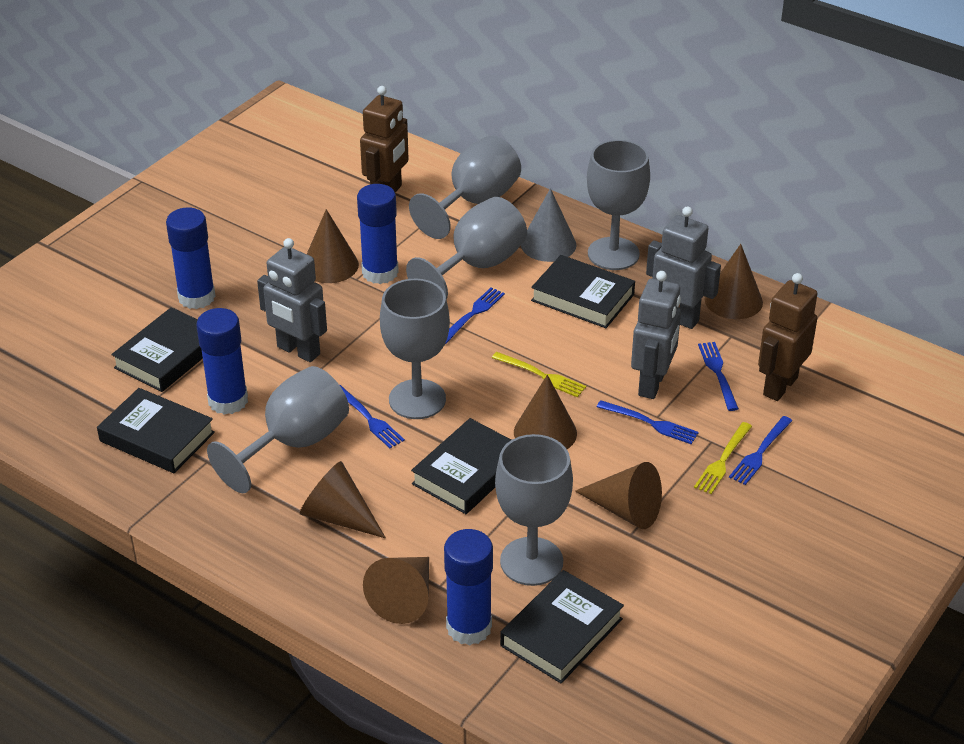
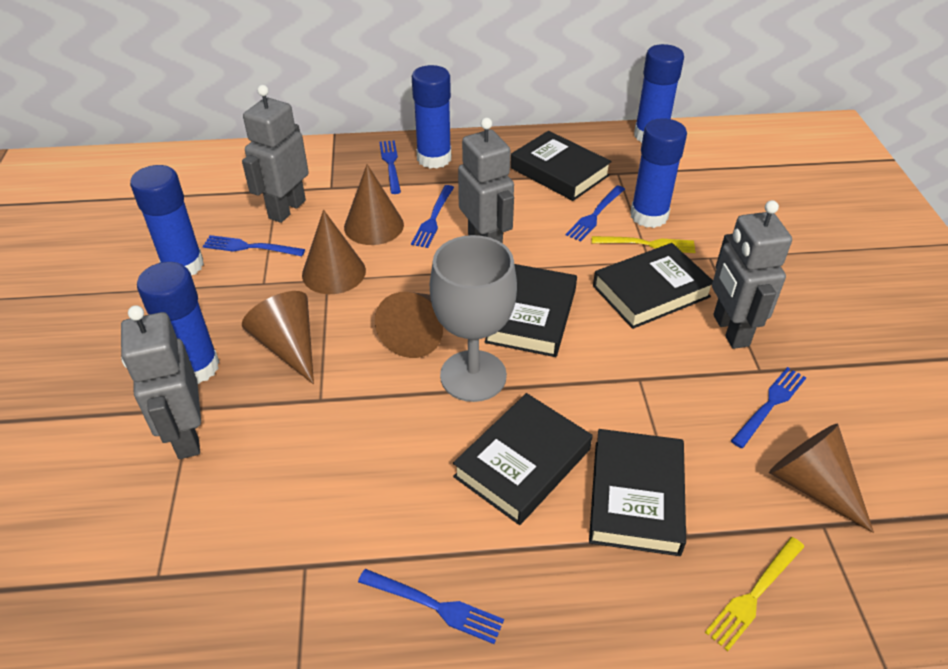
blue fork: [340,385,405,448] [445,287,505,344] [597,400,699,444] [698,342,739,411] [729,416,792,485] = 5 -> [203,235,305,256] [358,569,504,644] [379,140,401,194] [411,185,454,248] [566,185,625,242] [731,367,807,448] = 6
blue glue stick: [166,208,215,309] [196,308,248,415] [357,184,399,284] [444,529,493,645] = 4 -> [130,165,204,276] [137,262,219,384] [412,65,451,169] [630,118,687,228] [634,44,684,143] = 5
brown cone: [300,461,386,538] [307,209,359,283] [363,557,429,624] [514,375,577,449] [575,462,662,529] [704,244,763,319] = 6 -> [242,291,314,384] [302,210,366,294] [344,164,404,245] [375,292,443,358] [769,424,874,533] = 5
brown robot: [360,86,409,192] [758,273,817,401] = 2 -> none = 0
grey cone: [521,188,577,262] = 1 -> none = 0
grey goblet: [207,366,349,493] [380,279,450,419] [406,197,527,299] [409,136,521,239] [495,434,573,586] [587,140,650,270] = 6 -> [430,235,517,402] = 1
grey robot: [257,238,327,362] [631,271,681,399] [646,206,721,329] = 3 -> [121,305,201,459] [242,85,309,223] [458,118,514,243] [712,200,792,349] = 4

